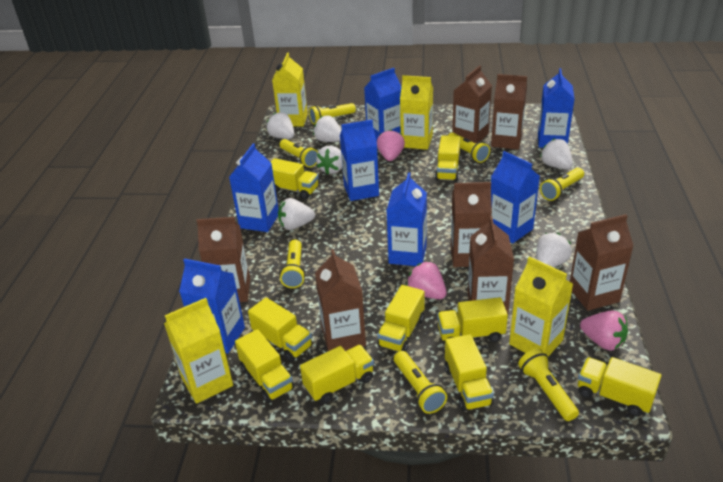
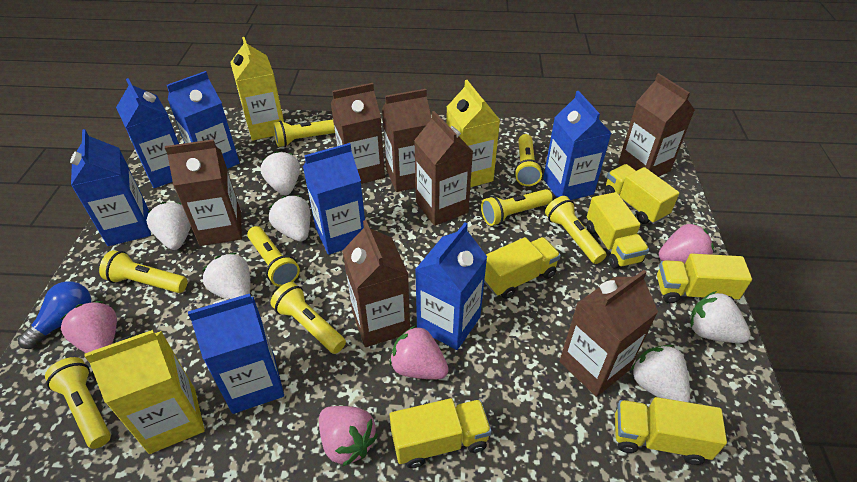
blue light bulb: none = 0 -> [18,281,91,349] = 1
pink strawberry: [377,129,405,161] [406,261,447,299] [580,310,628,351] = 3 -> [61,301,117,353] [319,406,378,467] [390,325,449,379] [659,224,714,264] = 4
yellow carton: [164,298,233,404] [272,52,308,126] [400,75,433,150] [509,257,573,357] = 4 -> [84,330,205,454] [230,37,284,141] [446,80,500,187] = 3
yellow flashlight: [279,139,318,167] [280,239,305,288] [309,103,356,125] [394,351,447,414] [448,132,490,163] [518,349,579,421] [540,168,584,201] = 7 -> [45,357,111,449] [99,250,188,293] [247,226,300,287] [270,282,346,354] [273,119,335,147] [481,189,553,226] [514,134,543,186] [545,196,607,264] = 8
yellow truck: [235,329,295,403] [248,298,313,362] [271,158,319,199] [300,345,374,404] [377,285,425,352] [435,135,461,182] [437,297,508,343] [445,334,494,411] [578,357,661,416] = 9 -> [390,398,492,468] [484,237,561,299] [587,192,649,269] [604,164,679,224] [615,397,727,465] [657,254,752,303] = 6

